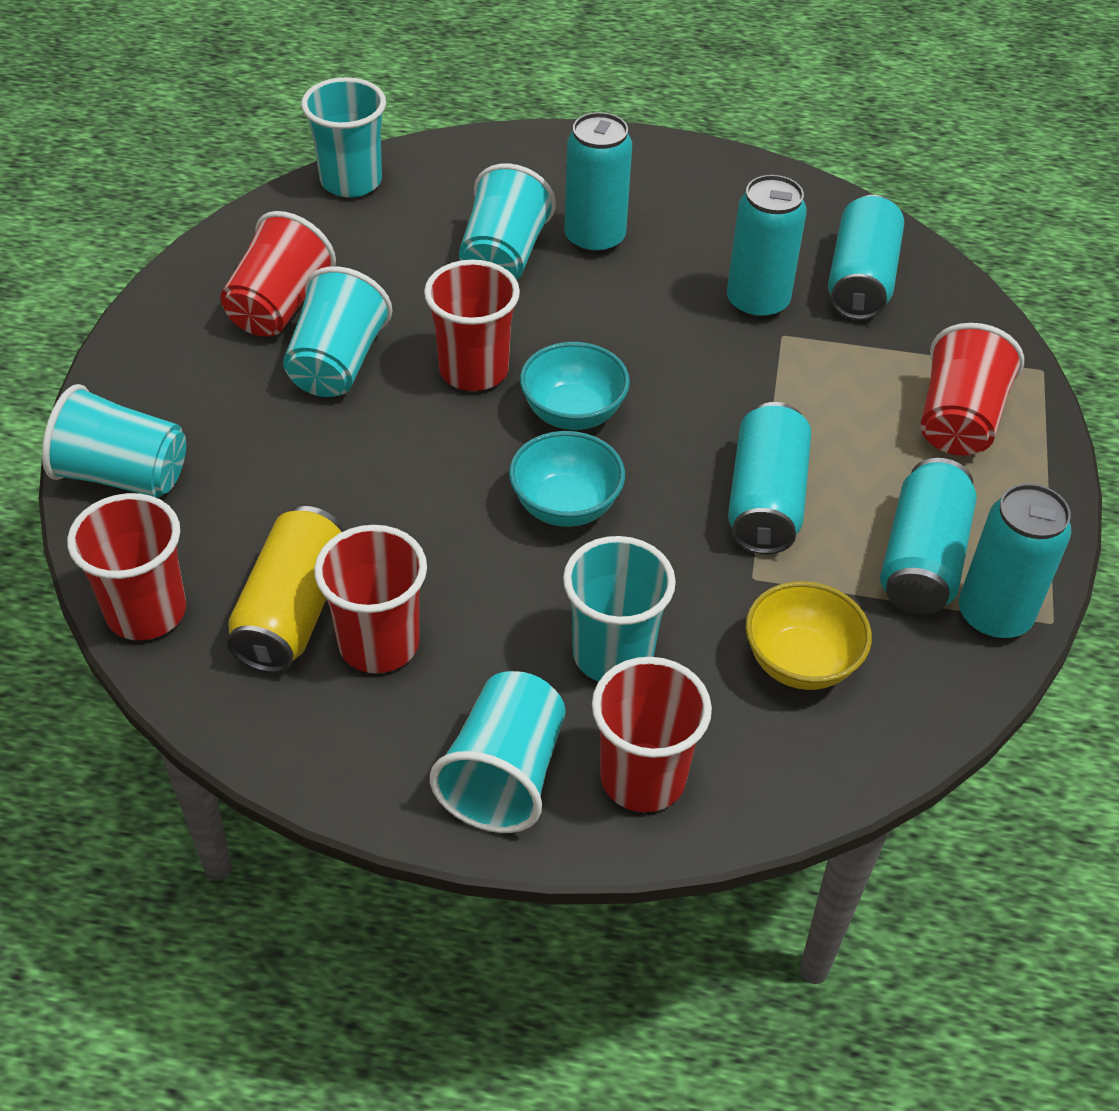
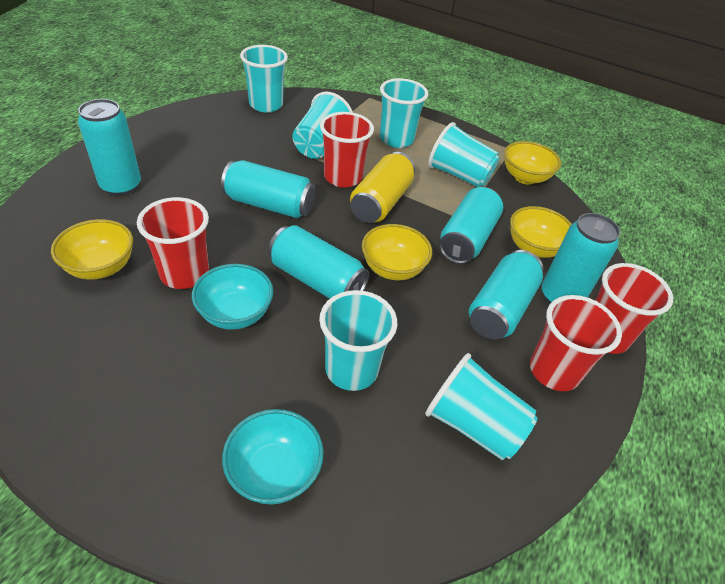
red cup: [67,493,186,640] [221,211,336,337] [314,525,427,673] [424,260,520,391] [592,657,712,812] [920,323,1024,456] = 6 -> [137,197,209,289] [320,112,374,188] [530,295,622,391] [595,263,673,354] = 4
yellow bowl: [746,581,872,690] = 1 -> [51,219,133,280] [362,224,432,280] [504,141,561,185] [510,206,572,258] = 4

